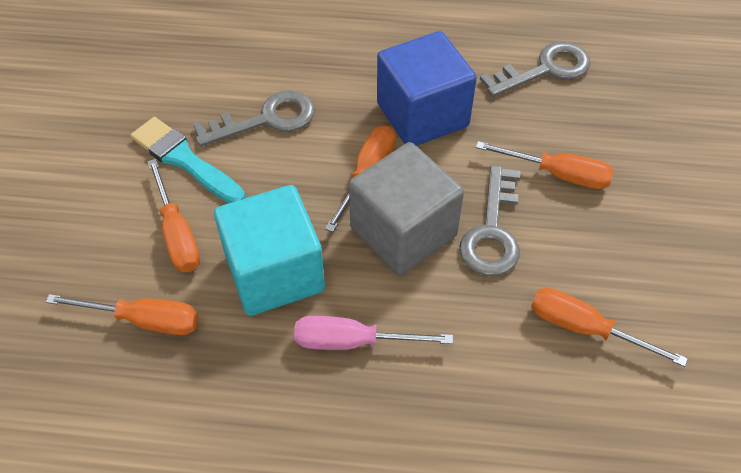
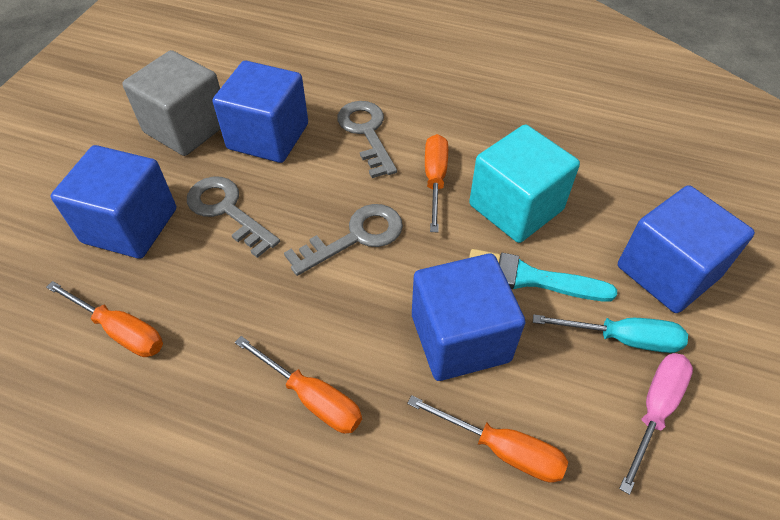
blue cube: [377,31,477,146] = 1 -> [51,145,176,259] [213,61,308,163] [412,254,525,381] [618,185,755,313] = 4
orange screwdriver: [46,294,199,335] [148,159,200,272] [325,126,396,232] [476,141,614,189] [531,288,688,367] = 5 -> [46,281,163,357] [235,336,362,434] [407,395,568,483] [425,134,448,232] = 4
turquoise screwdriver: none = 0 -> [533,314,688,353] = 1

